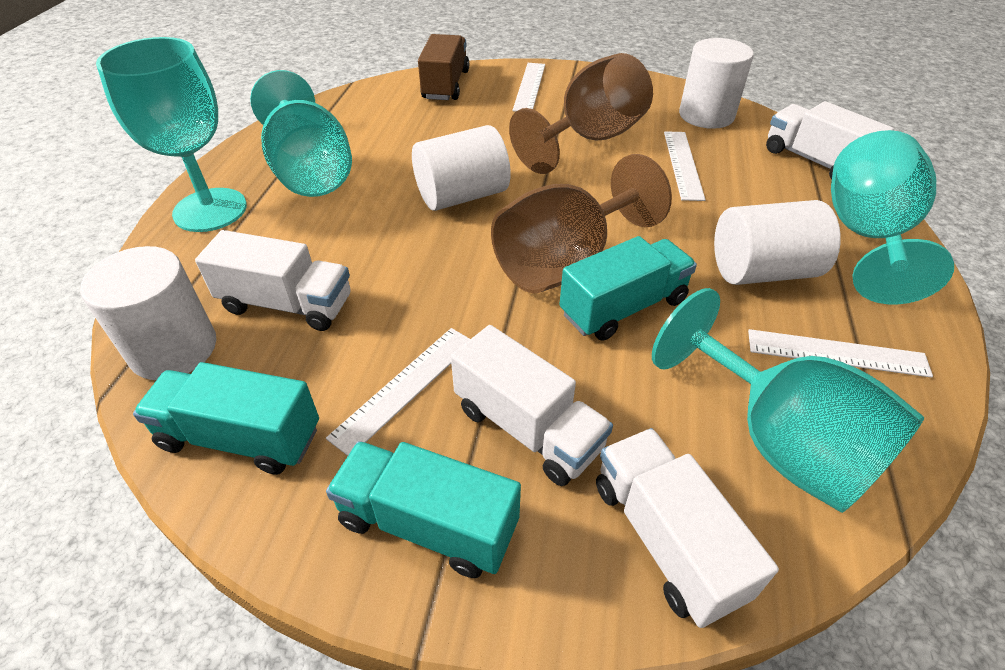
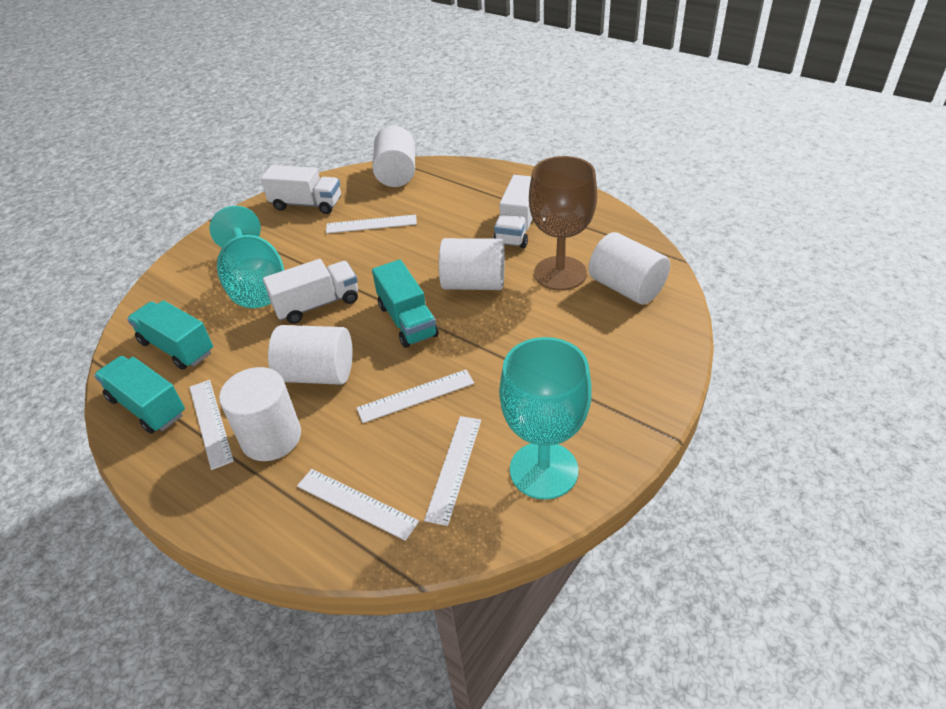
brown goblet: [491,154,672,293] [509,53,653,174] = 2 -> [529,156,597,290] = 1
brown truck: [418,34,469,100] = 1 -> none = 0
turquoise goblet: [96,37,247,232] [250,70,352,197] [652,288,924,513] [831,130,954,304] = 4 -> [209,206,284,308] [499,337,592,500] = 2
white cylinder: [80,246,216,380] [412,125,511,211] [679,38,754,129] [714,200,841,285] = 4 -> [219,367,301,461] [268,325,353,385] [372,126,415,187] [439,238,505,290] [588,232,670,305] = 5
white ruler: [326,328,470,456] [512,63,545,112] [664,131,706,201] [748,329,933,378] = 4 -> [189,380,234,470] [297,469,419,541] [326,215,417,234] [356,370,474,423] [424,416,481,526] = 5
white truck: [195,230,351,331] [451,325,613,486] [596,428,779,628] [766,101,894,179] = 4 -> [261,165,341,214] [263,259,358,324] [493,175,533,248] = 3

